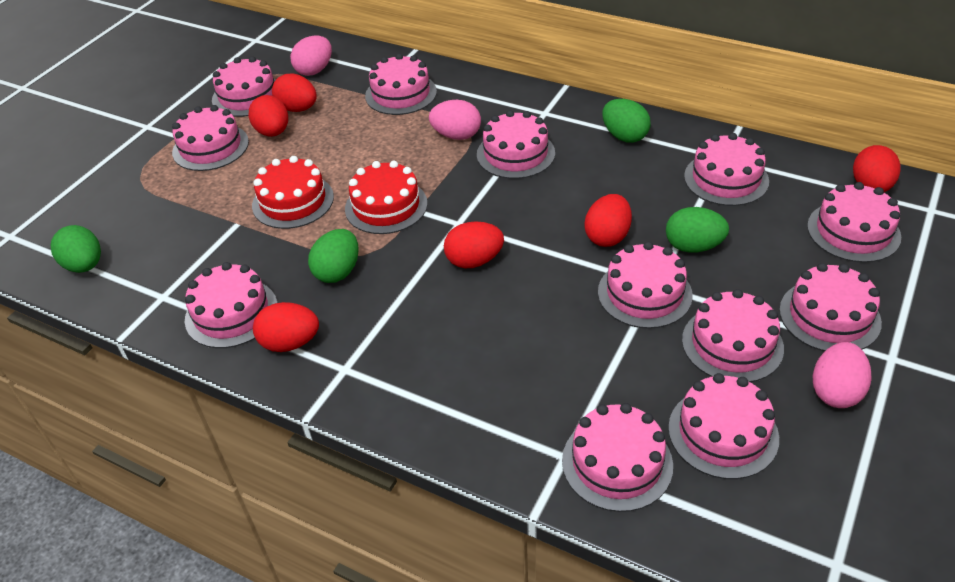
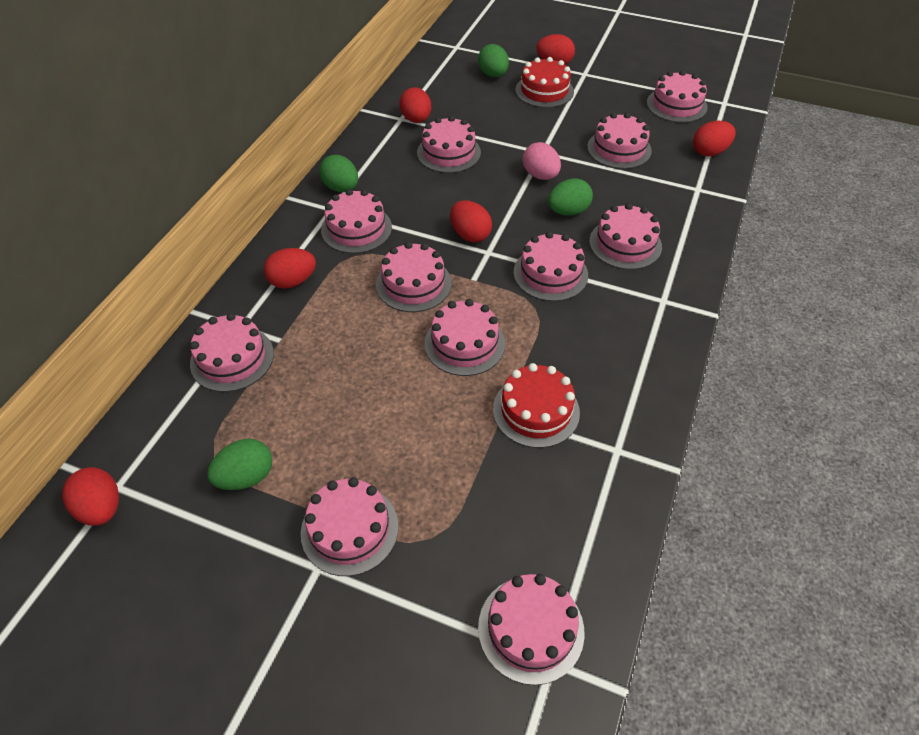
pink cake: [172,105,249,171] [185,262,277,348] [212,56,275,117] [365,54,437,115] [477,110,555,179] [562,403,673,512] [598,242,693,329] [668,373,779,479] [682,289,784,382] [684,133,769,206] [779,263,882,351] [807,182,901,263] = 12 -> [190,313,274,392] [301,477,399,576] [321,189,392,254] [376,242,451,312] [417,116,481,173] [424,299,505,376] [478,574,584,685] [514,232,588,301] [587,113,652,169] [589,203,662,270] [647,70,708,123] = 11
pink egg: [290,36,332,76] [429,100,481,140] [812,342,872,408] = 3 -> [523,142,561,180] = 1

